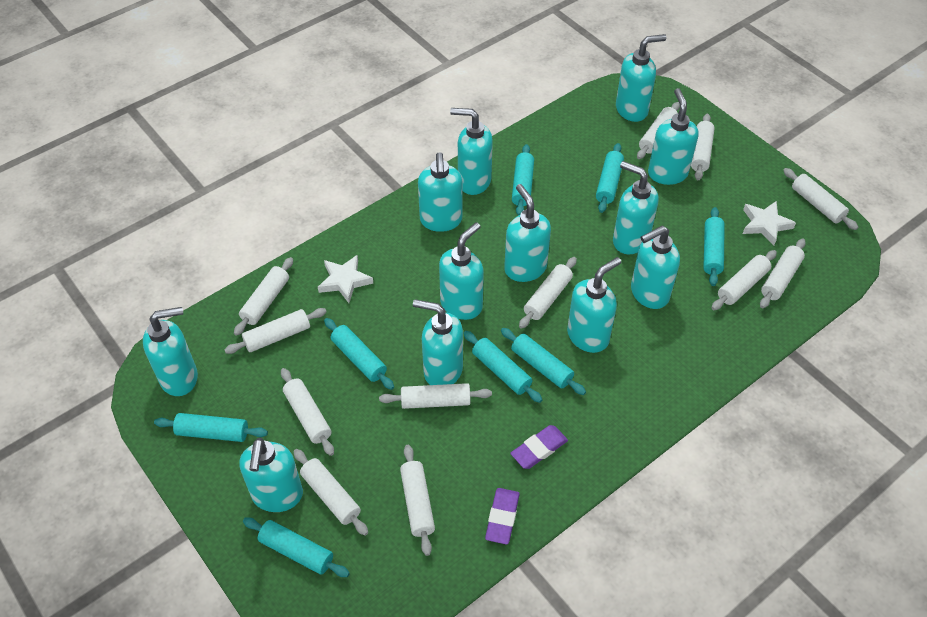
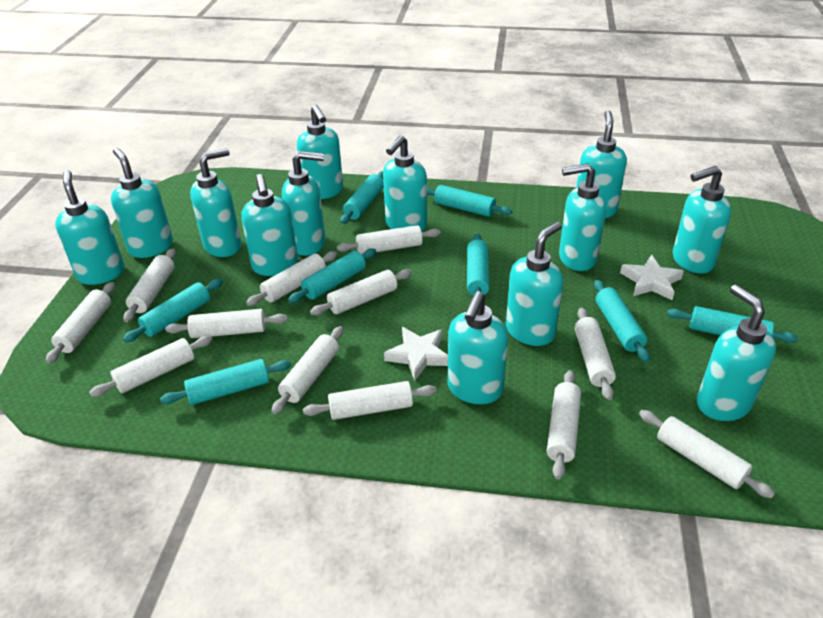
purple eraser: [485,488,520,544] [510,425,568,469] = 2 -> none = 0
turquoise soap dispenser: [143,307,198,396] [239,438,303,512] [413,299,463,385] [418,152,462,232] [439,222,484,320] [450,108,493,195] [504,184,551,282] [567,257,621,353] [613,161,659,254] [616,34,666,122] [631,226,680,309] [648,88,699,185] = 12 -> [55,170,124,285] [111,148,173,258] [190,148,241,257] [241,174,298,276] [282,151,326,256] [297,105,343,199] [383,135,427,232] [448,291,508,404] [506,222,563,346] [559,163,606,271] [576,110,627,218] [673,166,731,274] [697,285,776,421] = 13

